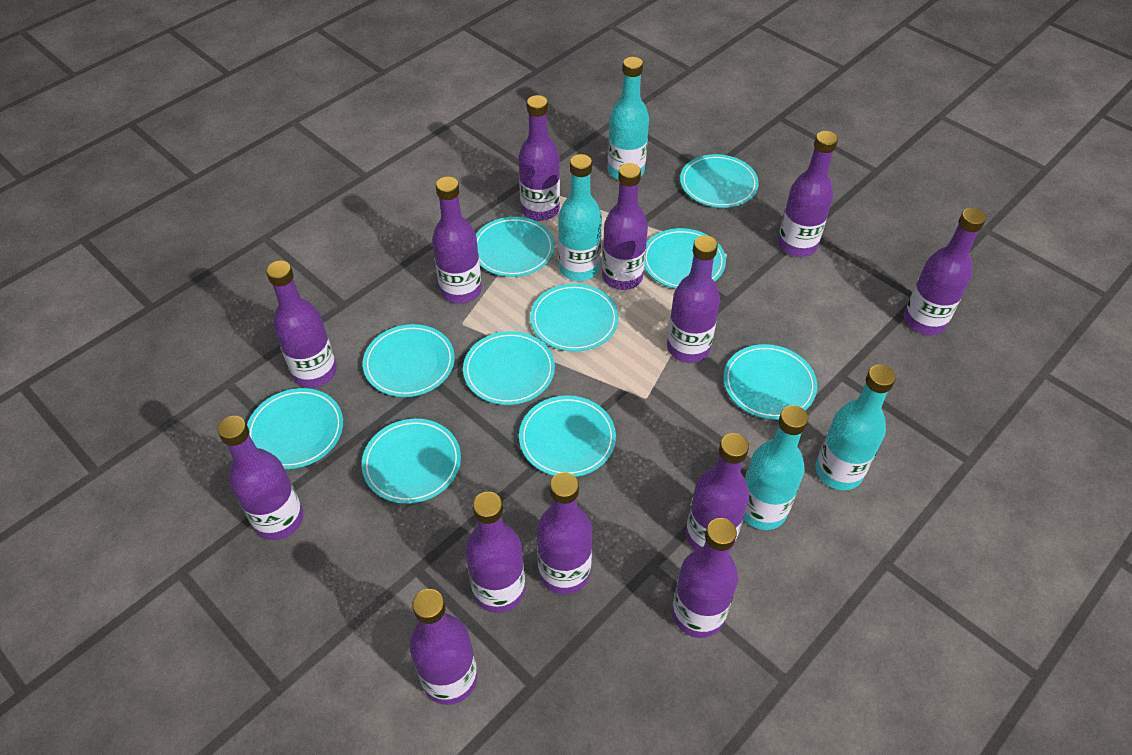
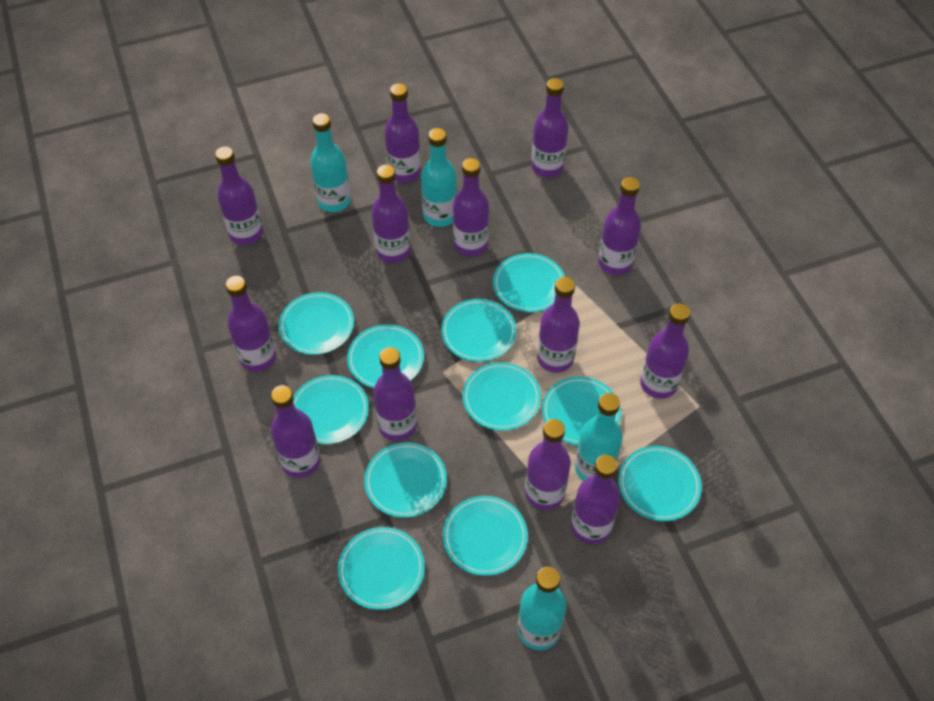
turquoise plate: [247,388,343,469] [362,419,461,504] [363,324,455,397] [463,331,555,405] [476,217,555,277] [519,395,616,477] [530,284,619,352] [644,228,726,289] [680,154,759,208] [723,344,817,420] = 10 -> [279,292,354,355] [293,375,369,444] [338,527,425,610] [347,324,424,388] [364,443,447,518] [441,299,517,362] [443,496,528,576] [463,362,541,431] [493,253,565,312] [542,377,621,446] [618,446,702,521] = 11

